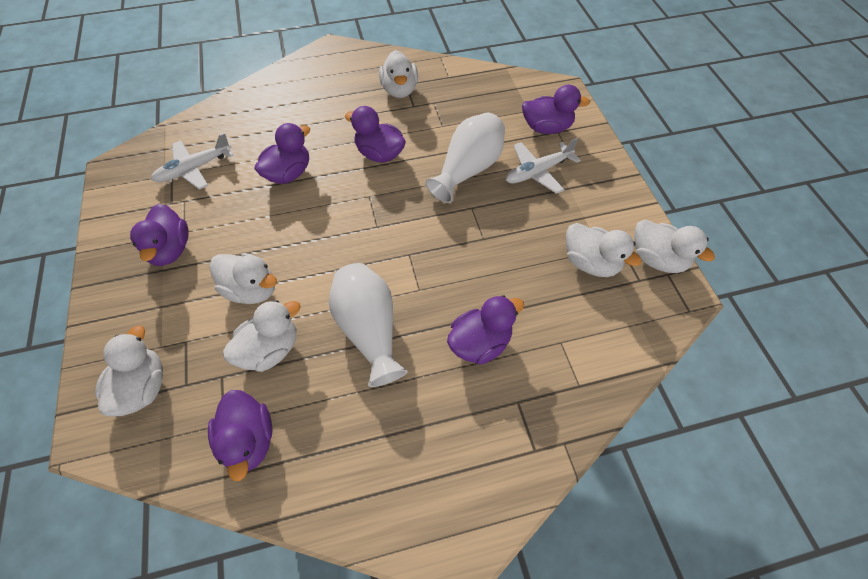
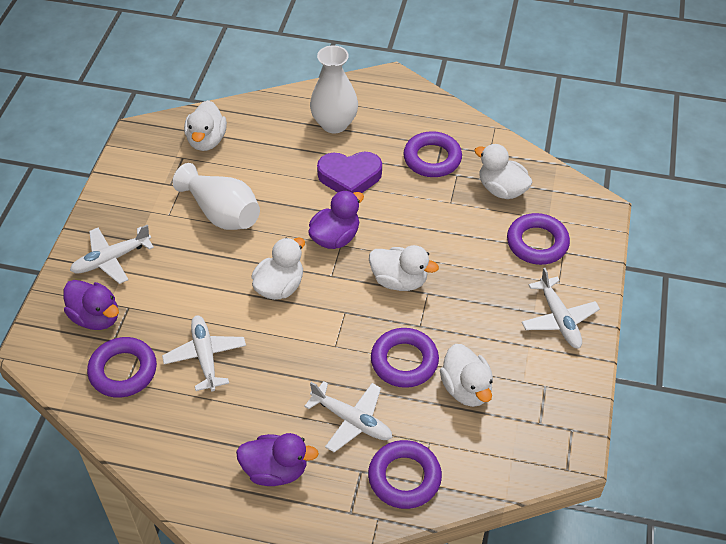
purple duck: [130,204,188,266] [208,390,272,481] [254,123,310,184] [345,106,406,163] [447,295,524,365] [522,85,590,134] = 6 -> [64,280,119,330] [236,433,319,486] [308,190,364,249] = 3
purple heart: none = 0 -> [317,152,382,193] = 1
purple ring: none = 0 -> [87,337,157,398] [368,440,442,509] [371,328,439,388] [403,131,462,177] [507,213,570,265] = 5
white duck: [95,325,163,417] [209,253,277,304] [223,300,300,372] [379,50,418,98] [566,223,642,277] [634,220,715,273] = 6 -> [184,100,227,151] [252,238,305,300] [369,245,439,291] [440,344,493,407] [474,144,533,199] = 5
white plane: [151,133,234,190] [506,138,581,194] = 2 -> [70,225,154,284] [162,315,246,391] [304,381,392,452] [522,268,600,348] = 4

